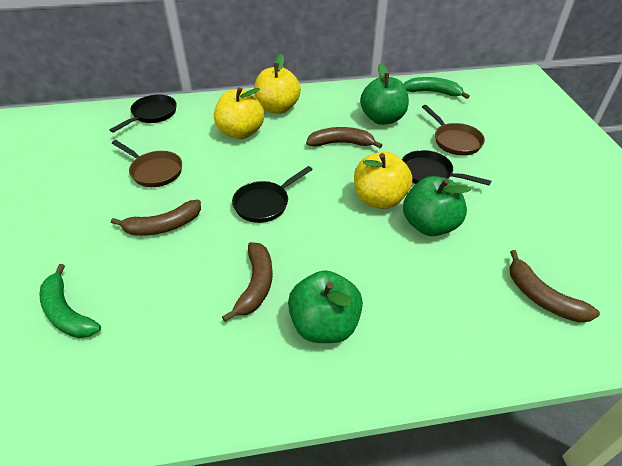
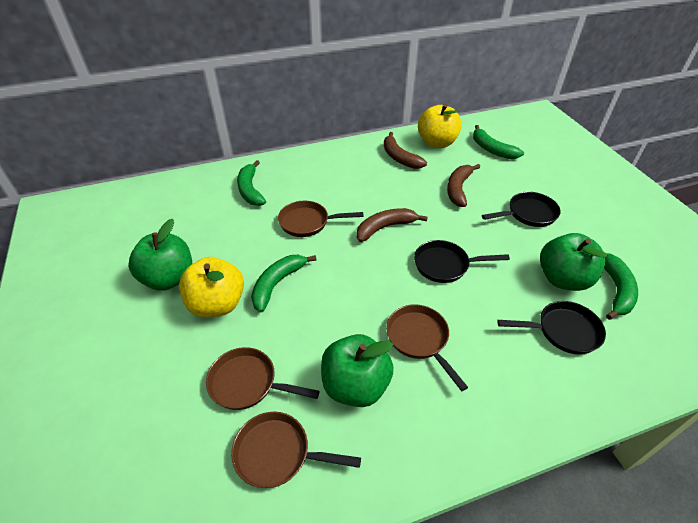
brown banana: [111,200,201,236] [222,242,273,322] [306,127,382,148] [509,250,600,322] = 4 -> [356,208,428,242] [384,132,427,169] [447,164,480,207] = 3
brown pan: [112,140,182,187] [422,105,485,156] = 2 -> [206,347,320,410] [231,412,361,488] [278,201,363,237] [386,304,468,391] = 4
green banana: [40,264,101,338] [404,77,470,99] = 2 -> [237,160,266,206] [251,255,317,312] [473,125,524,159] [604,253,638,320] = 4
yellow apple: [214,87,264,139] [254,54,301,114] [354,152,412,209] = 3 -> [179,257,244,318] [418,104,462,148] = 2

